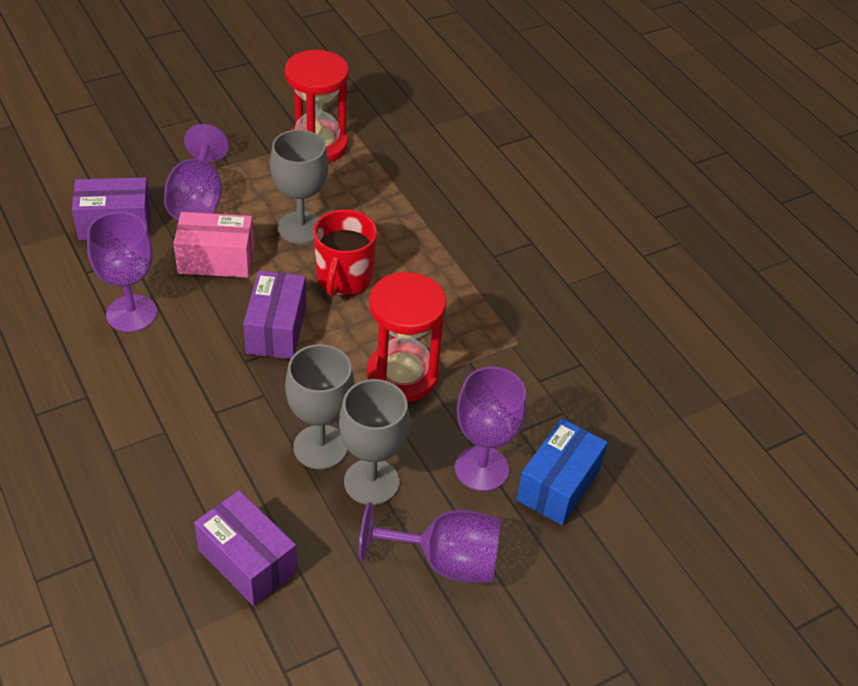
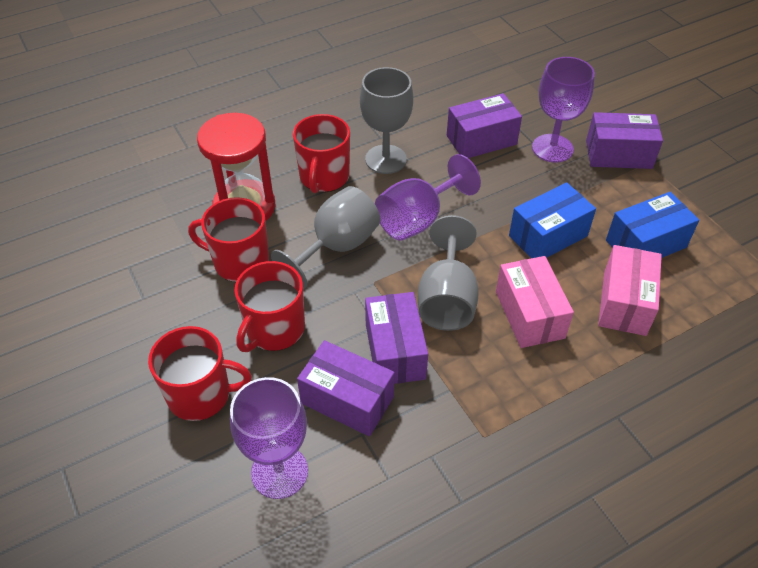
blue box: [516,418,608,525] = 1 -> [509,182,596,258] [606,192,699,258] = 2
pink box: [173,212,254,278] = 1 -> [496,256,574,348] [598,245,662,336] = 2
purple box: [72,177,151,240] [194,490,297,606] [243,270,306,359] = 3 -> [297,340,395,436] [365,292,428,384] [447,93,522,158] [586,112,663,169] = 4
purple goblet: [87,212,157,332] [164,124,229,221] [359,502,501,583] [455,367,527,491] = 4 -> [230,377,308,499] [375,154,481,241] [532,57,595,163] = 3
red hourglass: [285,50,349,163] [367,272,447,402] = 2 -> [197,113,275,221] = 1
red mug: [314,210,377,297] = 1 -> [148,326,252,421] [188,197,269,282] [234,261,305,352] [293,114,350,193] = 4

